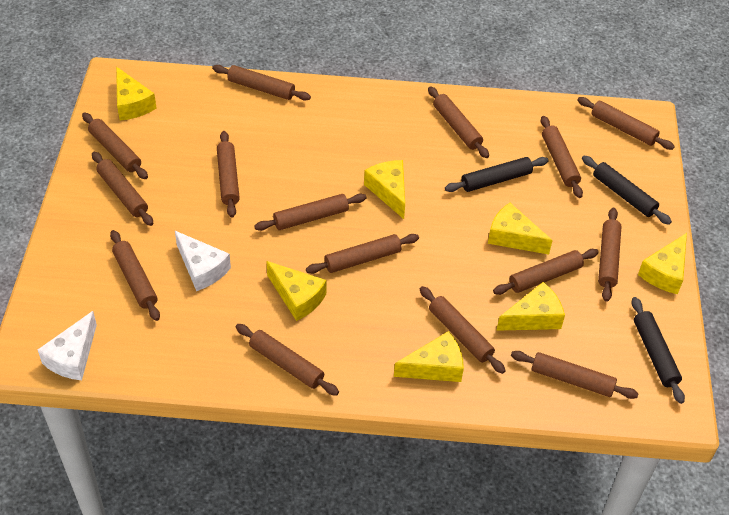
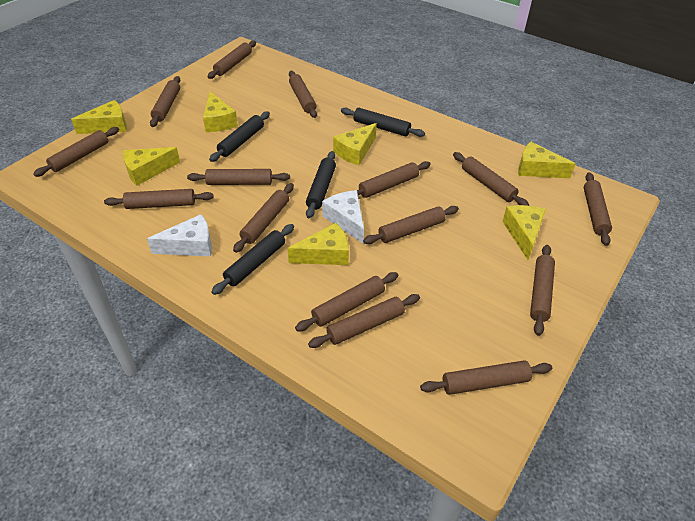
black rolling pin: [445,157,549,192] [582,156,672,225] [632,297,685,404] = 3 -> [209,111,270,162] [211,224,294,295] [306,151,336,218] [341,108,425,137] = 4

